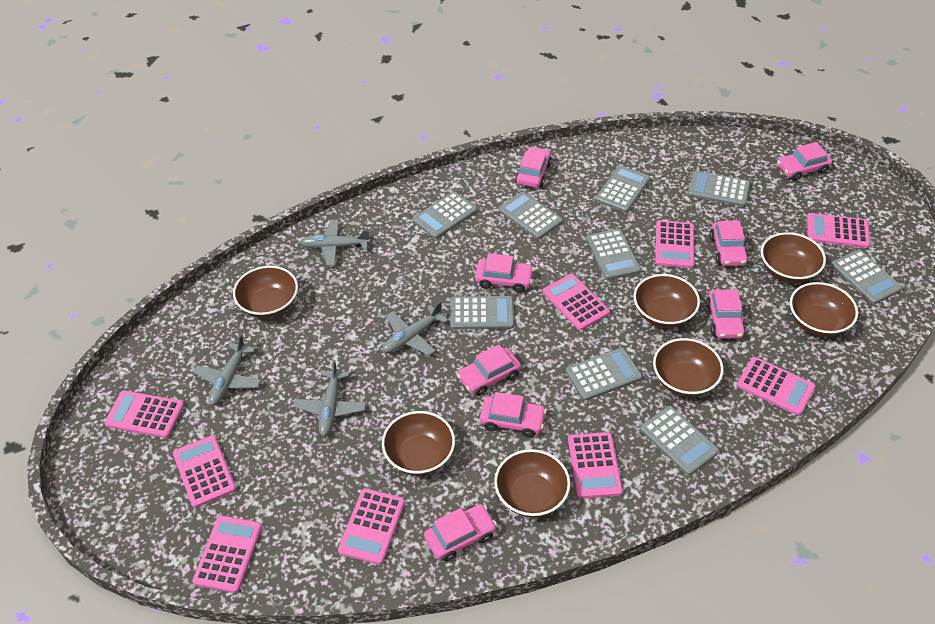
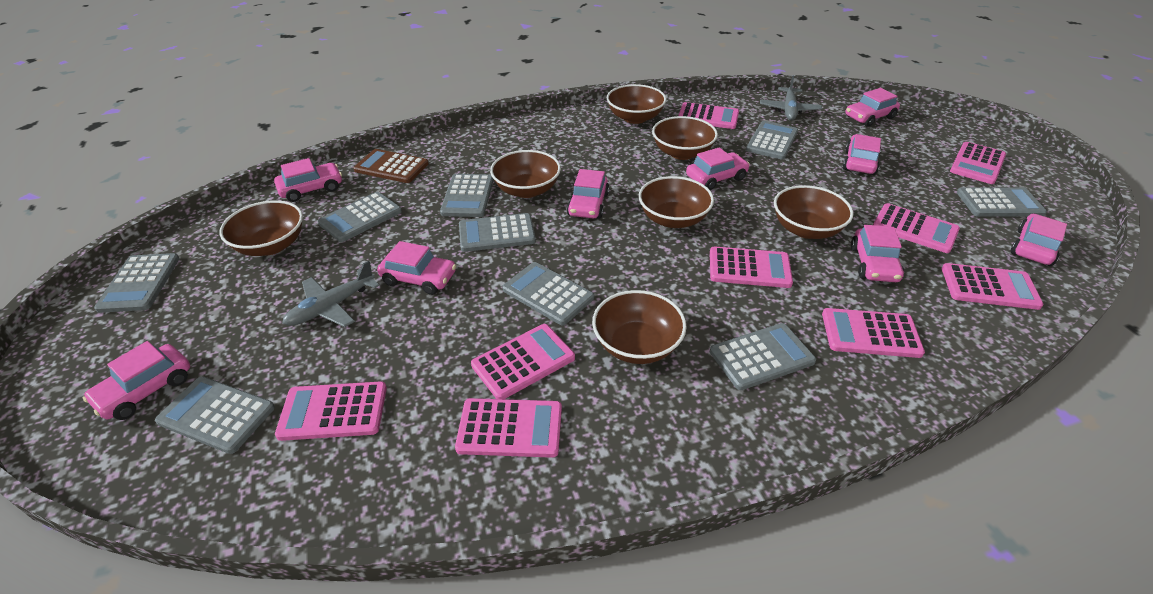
brown calculator: none = 0 -> [353,149,428,183] = 1
grey plane: [193,334,261,405] [293,360,366,436] [300,220,370,266] [382,301,448,356] = 4 -> [282,261,380,327] [760,76,822,120] = 2
pink car: [424,504,497,562] [457,344,521,396] [475,253,534,293] [480,392,547,438] [515,147,552,188] [706,290,746,338] [710,221,748,266] [777,142,832,181] = 8 -> [83,341,190,420] [274,158,342,202] [377,241,456,295] [567,169,609,219] [686,147,750,190] [843,134,881,175] [845,88,900,127] [851,225,904,282] [1011,214,1067,266] = 9

